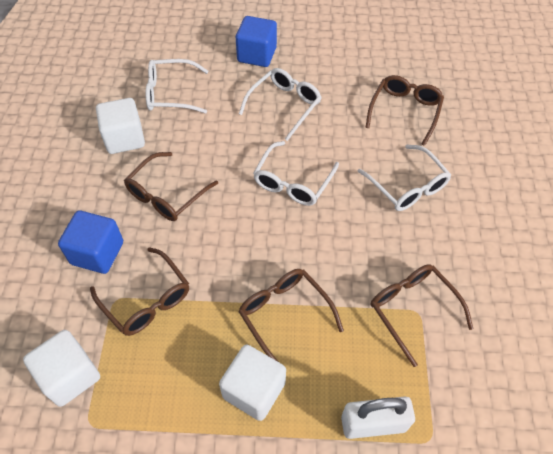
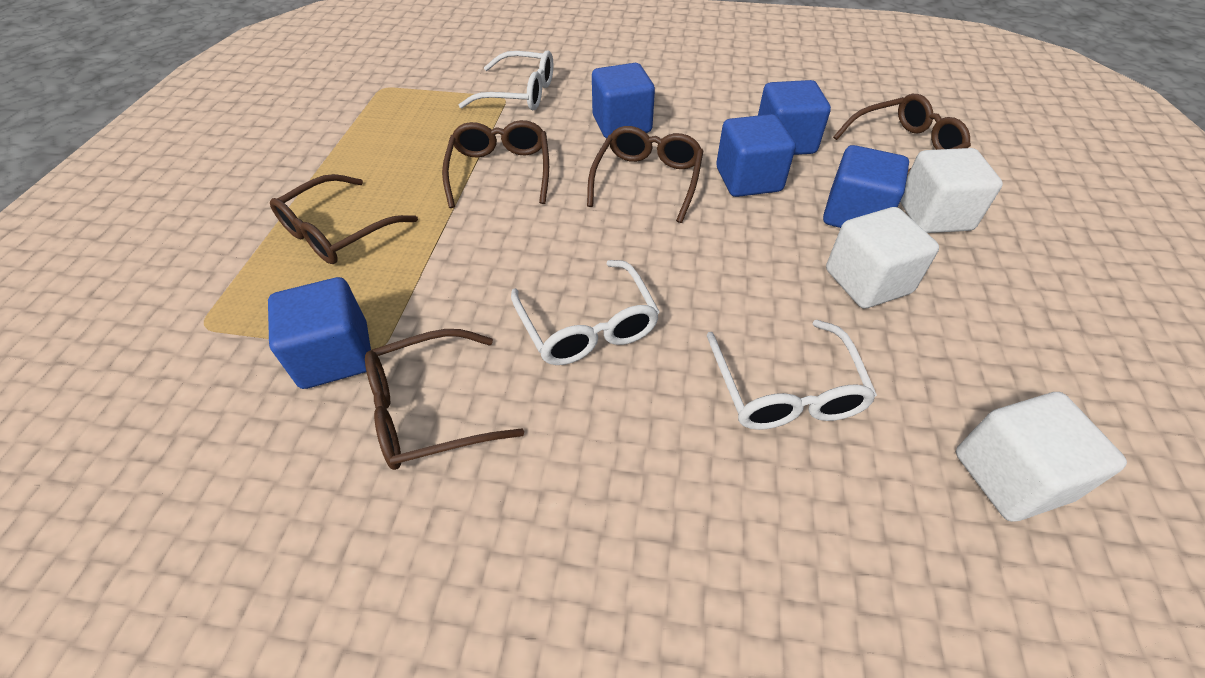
blue cube: [58,211,123,274] [236,16,277,67] = 2 -> [268,277,371,389] [592,63,655,139] [716,114,796,197] [758,80,831,155] [823,145,909,228] = 5
white glasses: [146,59,208,114] [239,68,322,141] [253,141,339,206] [358,145,451,211] = 4 -> [459,51,553,111] [511,260,660,365] [707,320,877,430] = 3
white padlock: [341,397,415,439] = 1 -> none = 0

